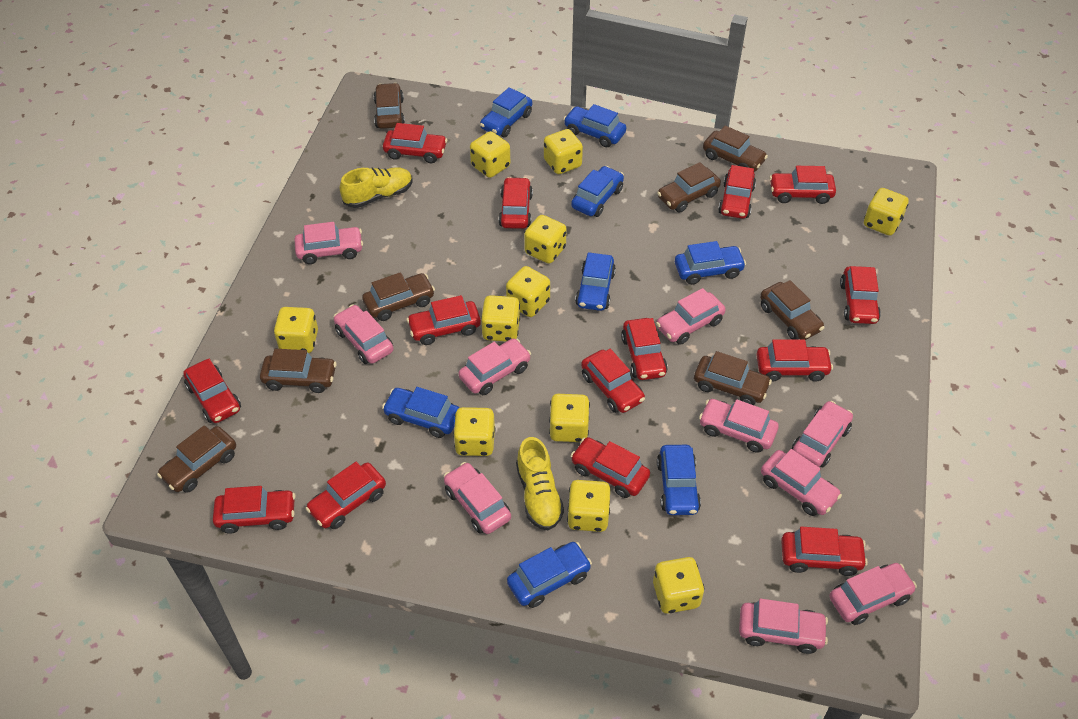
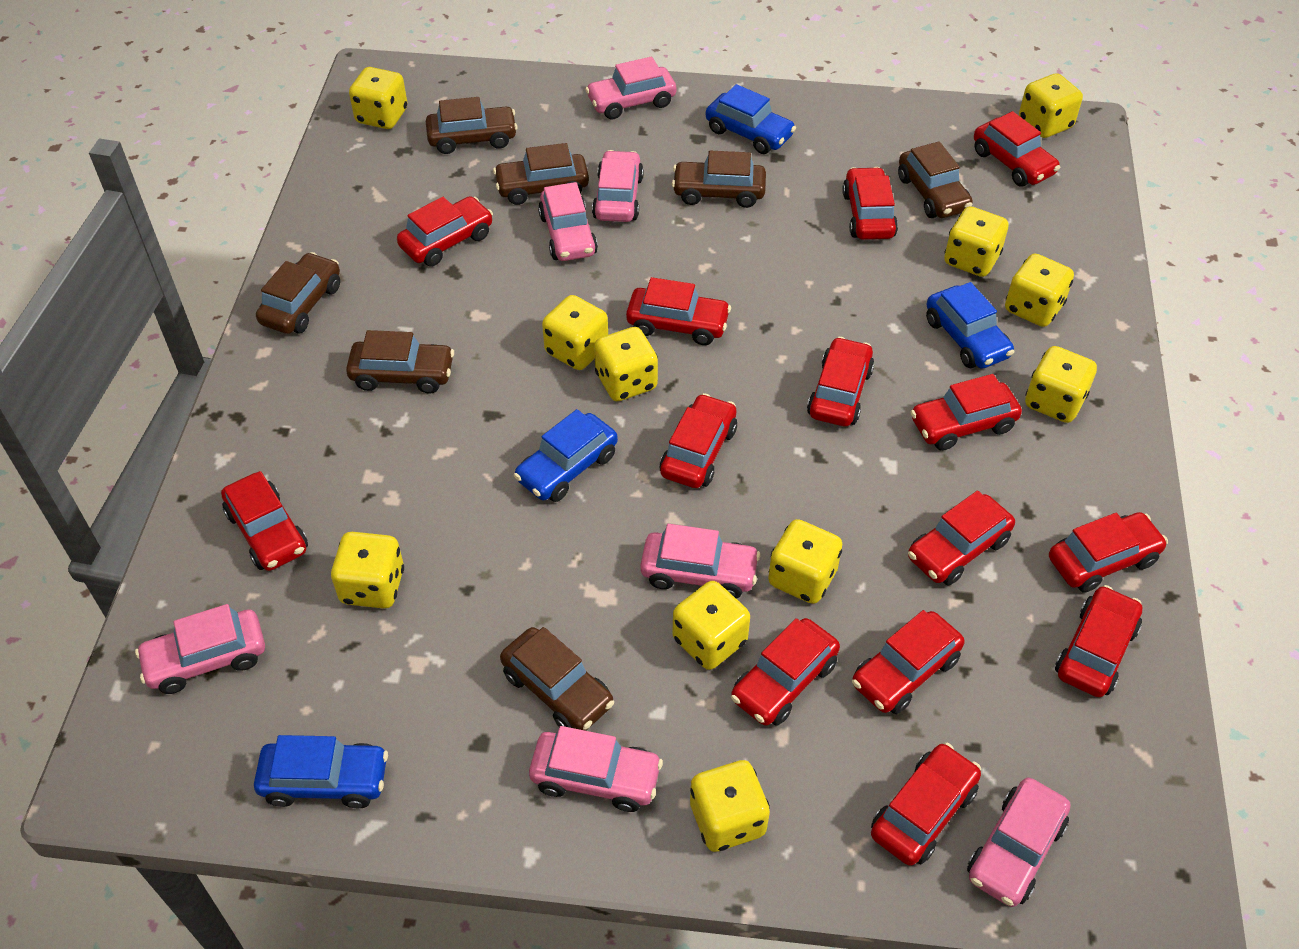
blue car: [382,387,459,438] [480,87,532,137] [507,542,592,608] [564,104,626,147] [571,166,624,217] [575,252,616,311] [657,445,701,515] [675,241,746,285] = 8 -> [254,735,388,808] [514,409,618,502] [706,84,796,154] [926,282,1014,369] = 4
brown car: [157,425,236,493] [260,349,337,393] [362,272,435,321] [374,83,405,129] [657,162,721,213] [694,351,772,405] [703,126,768,172] [760,280,824,340] = 8 -> [256,252,340,334] [346,330,454,394] [426,97,518,154] [493,143,589,205] [500,627,614,731] [672,151,766,208] [898,141,973,218] = 7
pink car: [294,222,363,264] [334,304,394,364] [444,462,511,534] [458,338,531,395] [656,288,726,345] [699,399,779,453] [739,598,828,654] [761,449,842,516] [792,401,853,467] [829,563,917,625] = 10 -> [135,604,265,694] [529,726,663,812] [538,182,598,261] [585,57,676,119] [592,150,644,222] [640,524,760,599] [967,778,1071,907] = 7
yellow shoe: [340,167,413,208] [516,437,564,530] = 2 -> none = 0

